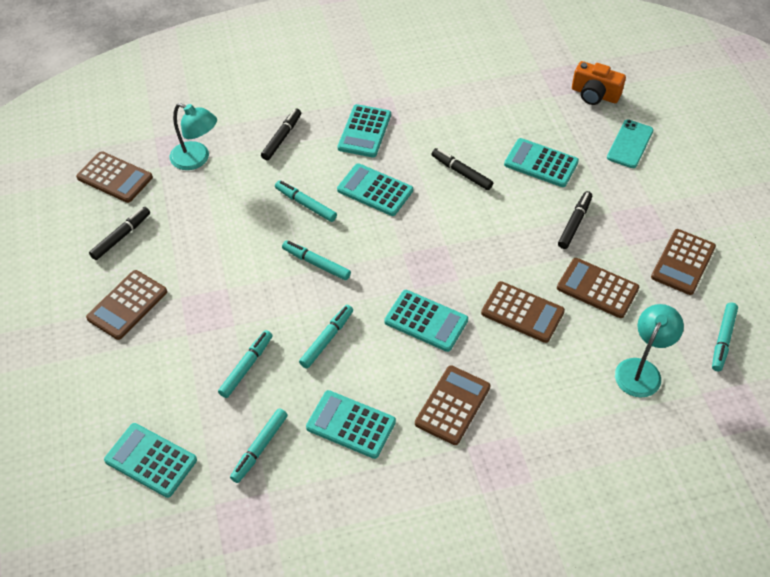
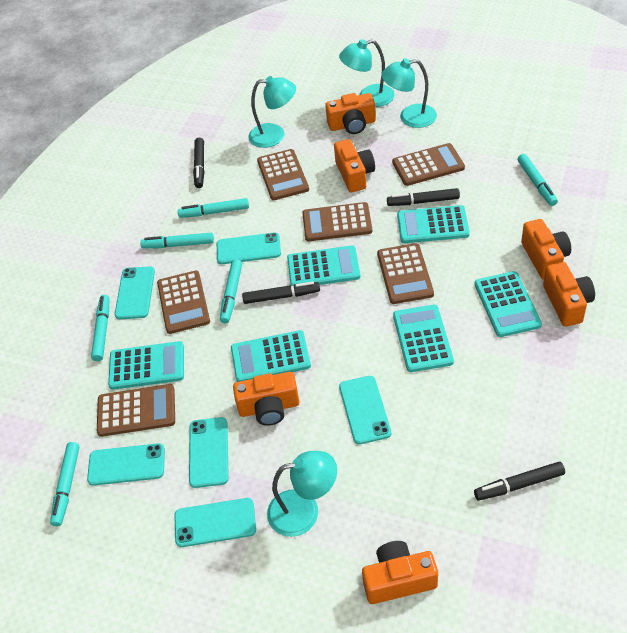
orange camera: [572,61,626,105] = 1 -> [233,372,300,426] [325,93,376,134] [334,139,375,192] [362,541,438,604] [521,219,571,280] [543,262,595,326] = 6
turquoise lamp: [170,103,217,170] [615,304,684,398] = 2 -> [248,76,296,148] [267,451,337,537] [339,39,395,107] [381,58,437,128] = 4
turquoise phone: [607,119,653,168] = 1 -> [87,443,165,486] [115,266,155,319] [174,498,256,547] [189,417,229,488] [217,233,281,264] [339,376,391,444] = 6

